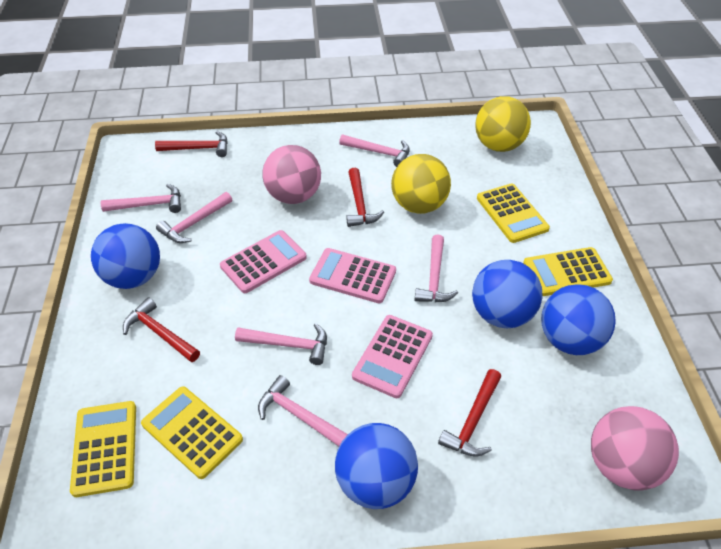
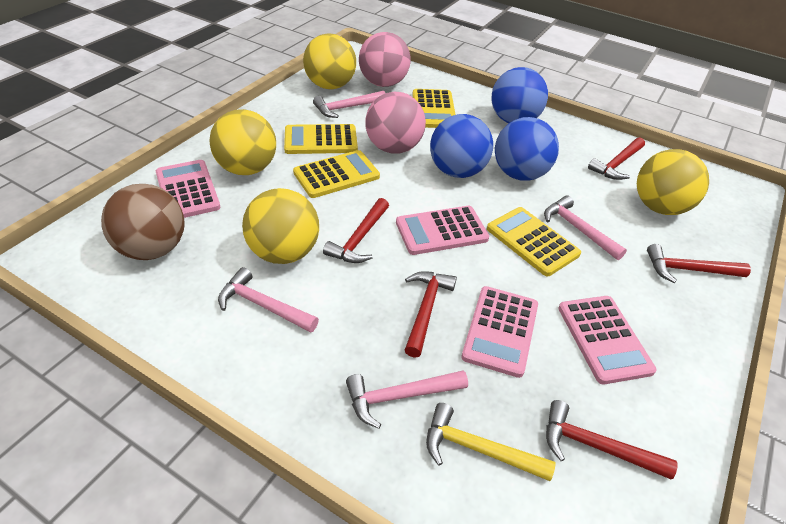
blue ball: [91,223,160,289] [335,423,418,509] [472,260,542,328] [541,284,616,355] = 4 -> [430,114,493,178] [492,67,548,123] [495,117,559,181] = 3
brown ball: none = 0 -> [101,184,185,260] = 1
pink calculator: [220,230,307,293] [309,248,396,303] [352,315,433,398] = 3 -> [156,160,221,218] [396,206,489,255] [461,286,538,378] [558,296,657,384] = 4
pink hammer: [101,184,181,213] [156,192,233,243] [235,323,327,365] [258,375,348,446] [339,134,410,167] [414,234,458,302] = 6 -> [218,267,319,333] [313,91,385,118] [346,370,468,429] [544,195,627,260] = 4
red hammer: [123,298,200,362] [155,131,228,157] [346,168,384,227] [438,369,501,457] = 4 -> [323,198,389,263] [405,271,457,358] [546,400,678,479] [588,137,645,180] [647,244,751,283] = 5
yellow ball: [391,154,451,214] [475,96,531,152] = 2 -> [209,109,276,175] [242,188,319,264] [303,33,356,89] [637,149,709,215] = 4
yellow hammer: none = 0 -> [426,403,556,481] = 1

